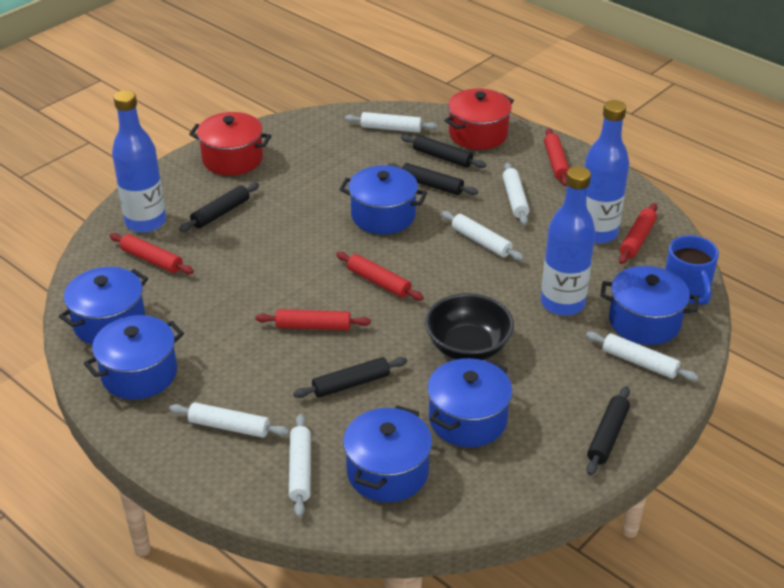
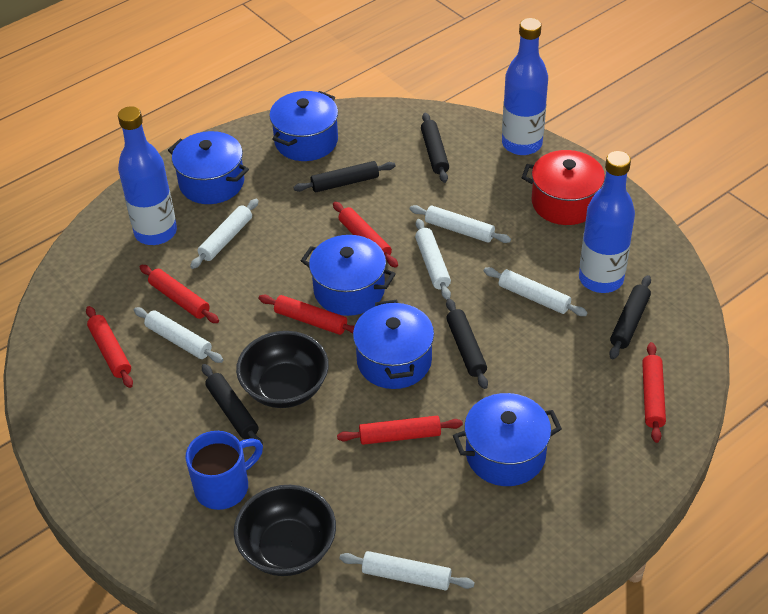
black bowl: [425,293,514,360] = 1 -> [234,485,336,576] [236,331,329,408] = 2
blue pot: [59,267,148,345] [84,315,184,400] [339,166,427,234] [343,405,432,502] [427,358,513,447] [600,266,699,345] = 6 -> [168,131,249,204] [269,91,338,161] [301,235,396,316] [353,300,434,389] [453,393,562,486] = 5
red pot: [189,112,271,175] [444,88,514,150] = 2 -> [522,150,605,225] = 1
red rolling pin: [109,233,194,274] [255,309,371,330] [336,252,424,301] [544,128,569,186] [619,203,657,264] = 5 -> [86,306,133,388] [140,265,219,323] [258,295,355,335] [333,202,398,268] [337,416,463,445] [642,342,666,443] = 6

